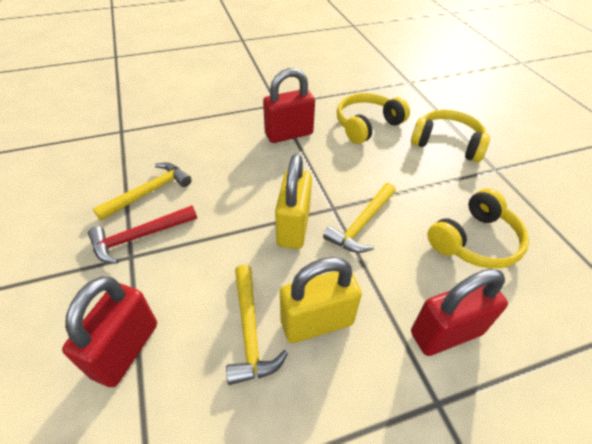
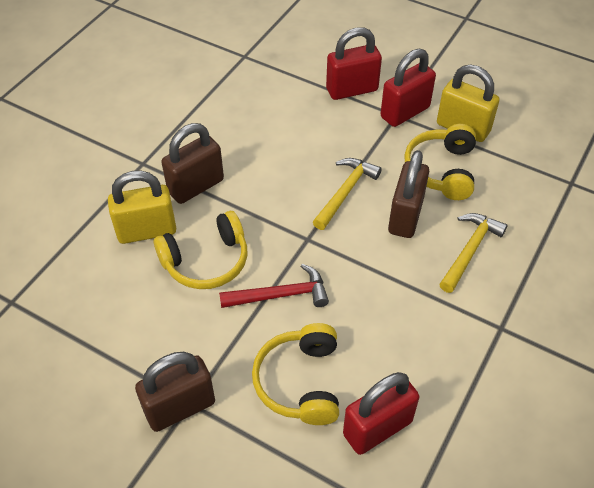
brown padlock: none = 0 -> [135,352,215,432] [161,123,224,204] [388,150,429,238] = 3
yellow hammer: [93,162,192,221] [226,265,288,385] [323,183,396,253] = 3 -> [313,158,382,230] [439,213,508,293] = 2

